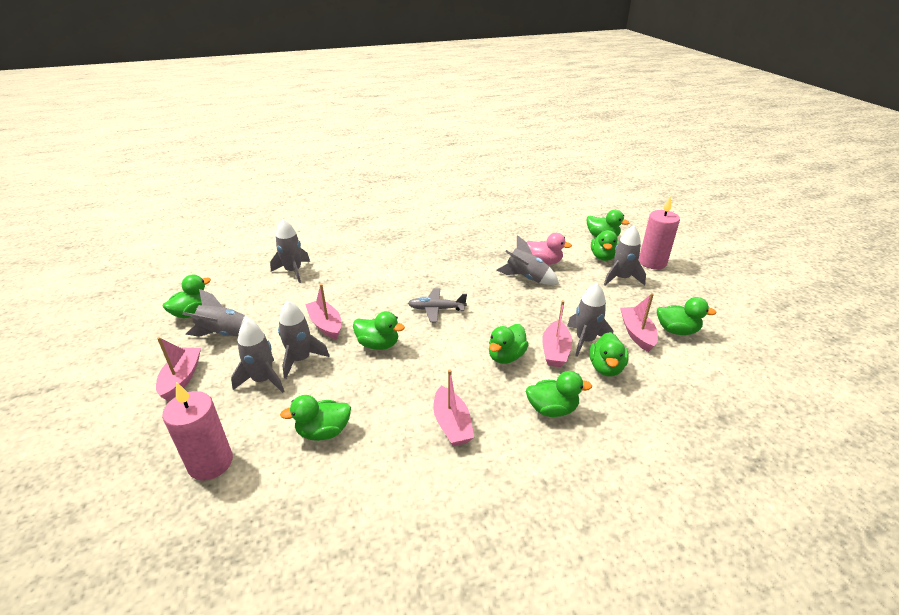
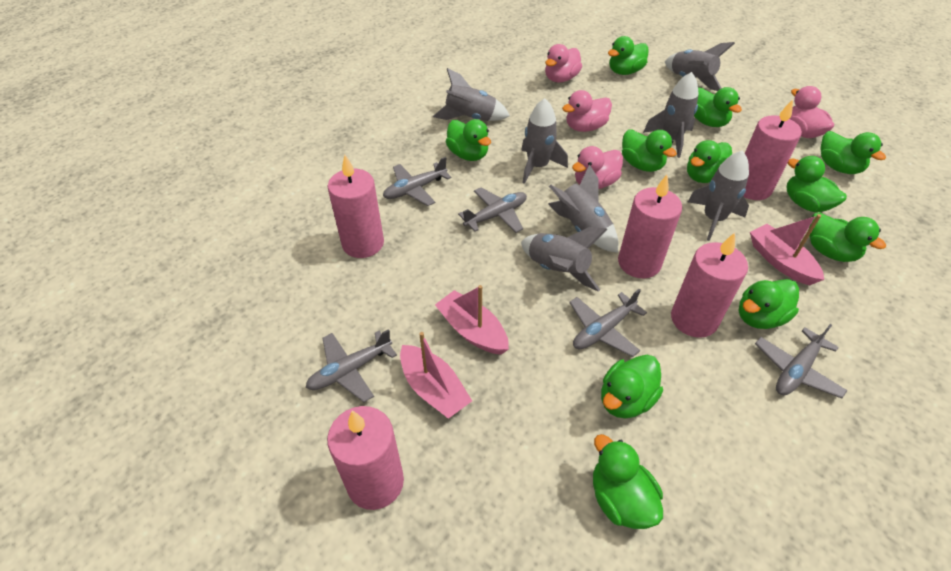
green duck: [163,275,211,318] [280,395,351,441] [353,311,405,350] [489,324,529,364] [526,371,592,417] [587,210,629,237] [590,332,629,377] [591,230,619,261] [657,297,717,335] = 9 -> [446,119,491,161] [593,434,663,529] [601,355,663,419] [608,36,649,75] [622,130,677,172] [687,140,732,183] [694,87,742,127] [738,279,799,329] [787,156,847,212] [809,212,886,262] [820,131,886,174] = 11
grey plane: [408,288,467,322] = 1 -> [306,329,397,402] [383,157,452,206] [458,188,527,233] [569,289,647,357] [755,324,848,398] = 5
pink boat: [156,337,201,401] [305,284,341,340] [433,369,474,446] [542,300,572,367] [620,293,658,352] = 5 -> [400,332,472,419] [435,285,509,355] [750,214,824,285] = 3
pink candle: [162,382,233,481] [639,196,680,269] = 2 -> [327,406,404,510] [328,155,384,258] [618,175,682,278] [671,233,748,338] [743,99,802,200] = 5
pink duck: [527,233,572,265] = 1 -> [545,44,582,82] [562,90,612,132] [572,146,623,189] [790,86,834,138] = 4

